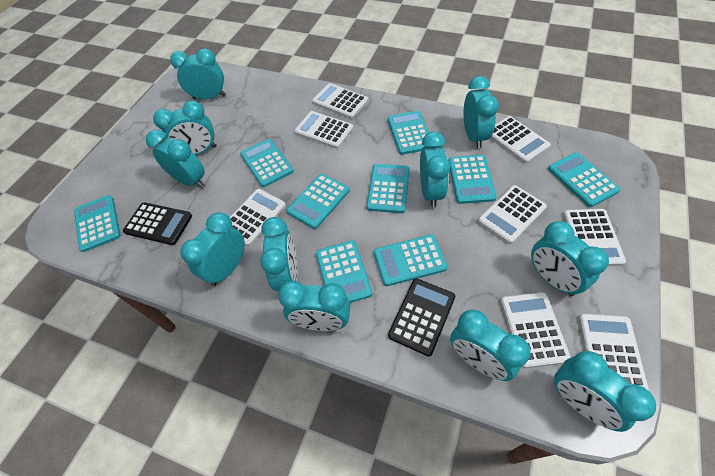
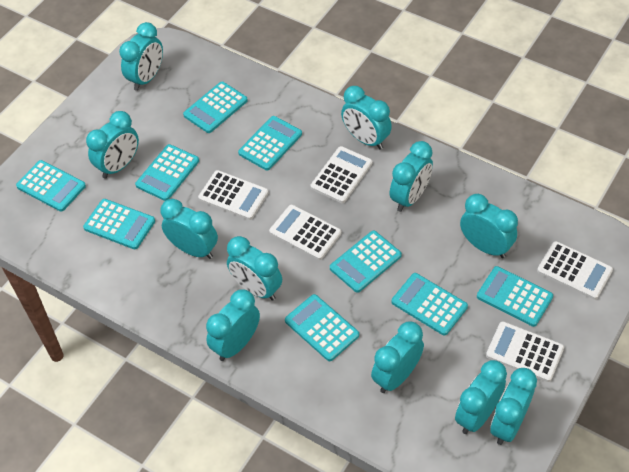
black calculator: [123,202,192,245] [388,278,455,356] = 2 -> none = 0
white calculator: [230,189,286,246] [294,111,354,149] [312,83,368,119] [478,185,547,244] [491,116,551,163] [501,292,571,368] [563,209,626,266] [578,314,649,391] = 8 -> [198,170,269,220] [269,204,341,260] [311,146,372,203] [486,321,564,382] [537,241,613,300] = 5

